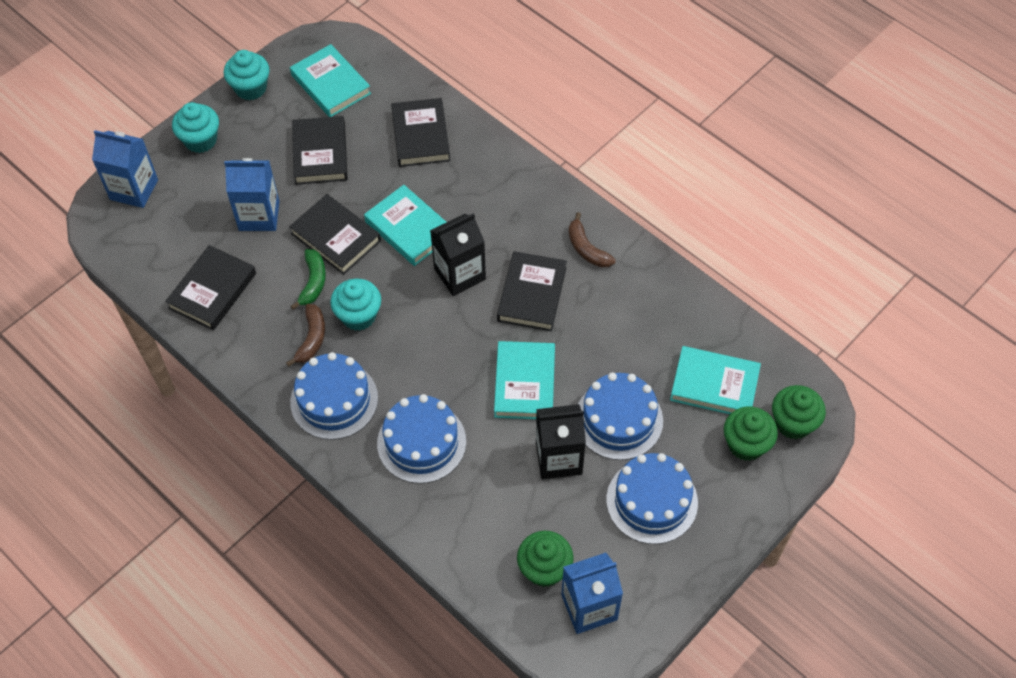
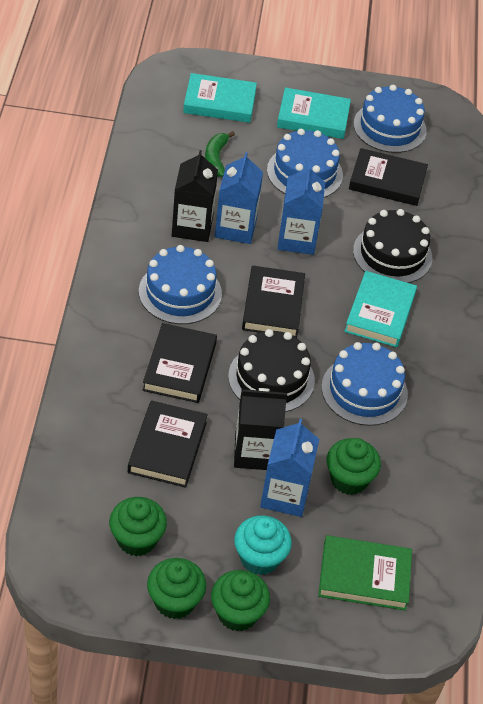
black book: [165,245,256,330] [289,194,381,275] [292,116,348,185] [391,98,450,167] [497,251,567,331] = 5 -> [128,400,208,488] [142,323,217,403] [242,265,305,338] [349,148,428,206] = 4
black cake: none = 0 -> [228,329,315,412] [353,209,432,283] = 2
brown banana: [286,304,325,367] [569,212,616,267] = 2 -> none = 0
green book: none = 0 -> [318,535,412,611] = 1
green cupcake: [517,531,574,587] [724,406,778,461] [772,385,826,439] = 3 -> [109,497,167,556] [147,558,206,619] [211,570,270,632] [327,438,381,495] = 4
turquoise book: [290,44,371,117] [364,185,446,266] [494,341,555,419] [670,346,761,414] = 4 -> [183,73,257,123] [277,87,351,139] [344,271,417,347] = 3
turquoise cupcake: [172,102,219,153] [224,50,270,100] [330,279,381,331] = 3 -> [234,515,292,575] = 1

